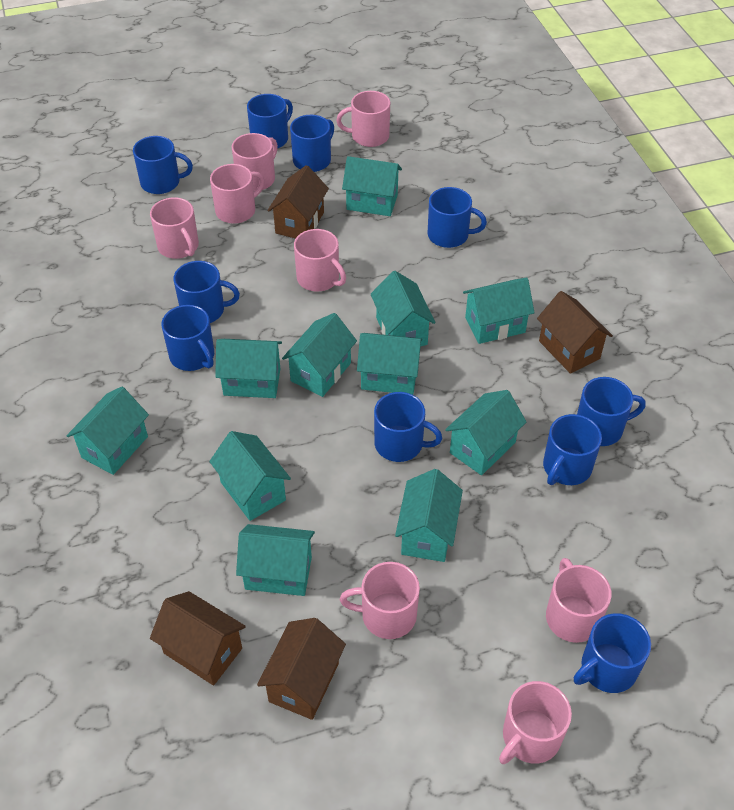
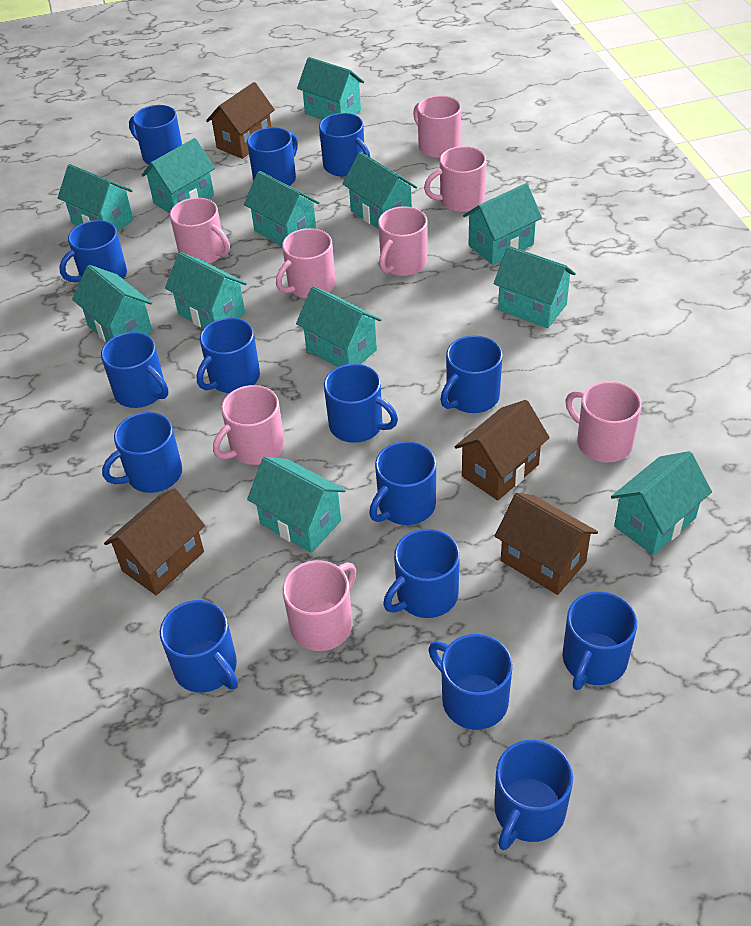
blue mug: [133,136,193,194] [162,305,214,371] [173,261,240,323] [247,94,293,149] [290,115,334,172] [374,392,442,462] [427,187,487,248] [543,414,602,485] [574,613,651,693] [577,377,646,446] = 10 -> [59,220,127,282] [101,332,168,408] [102,412,182,493] [129,105,182,164] [160,600,238,693] [197,318,260,393] [247,127,298,186] [319,113,371,177] [324,364,398,443] [369,441,436,525] [383,529,460,618] [429,634,513,730] [440,335,503,413] [494,740,573,850] [562,591,637,690] = 15
turquoise house: [67,387,149,475] [209,431,291,521] [215,339,282,398] [236,524,315,596] [282,313,357,397] [342,156,402,216] [357,333,422,395] [371,271,435,347] [395,469,463,562] [445,390,526,475] [463,277,535,344] = 11 -> [58,164,133,232] [72,265,153,342] [142,138,215,214] [165,252,247,328] [244,171,320,246] [247,457,346,553] [296,286,382,367] [297,57,364,120] [343,152,417,229] [463,183,542,265] [494,246,576,328] [611,451,712,555] = 12

